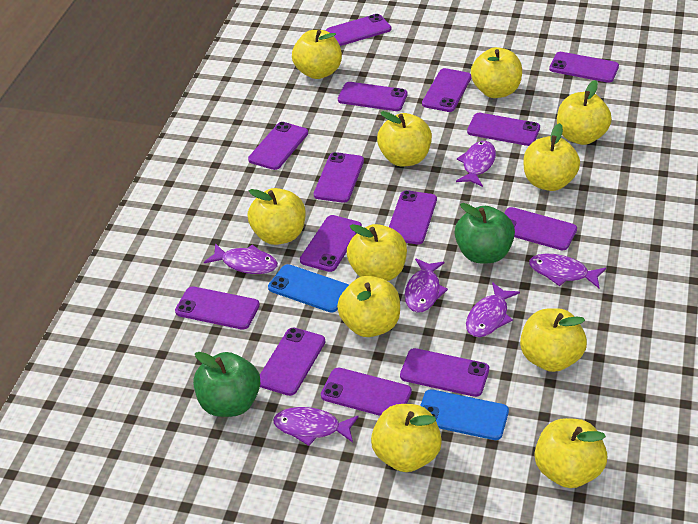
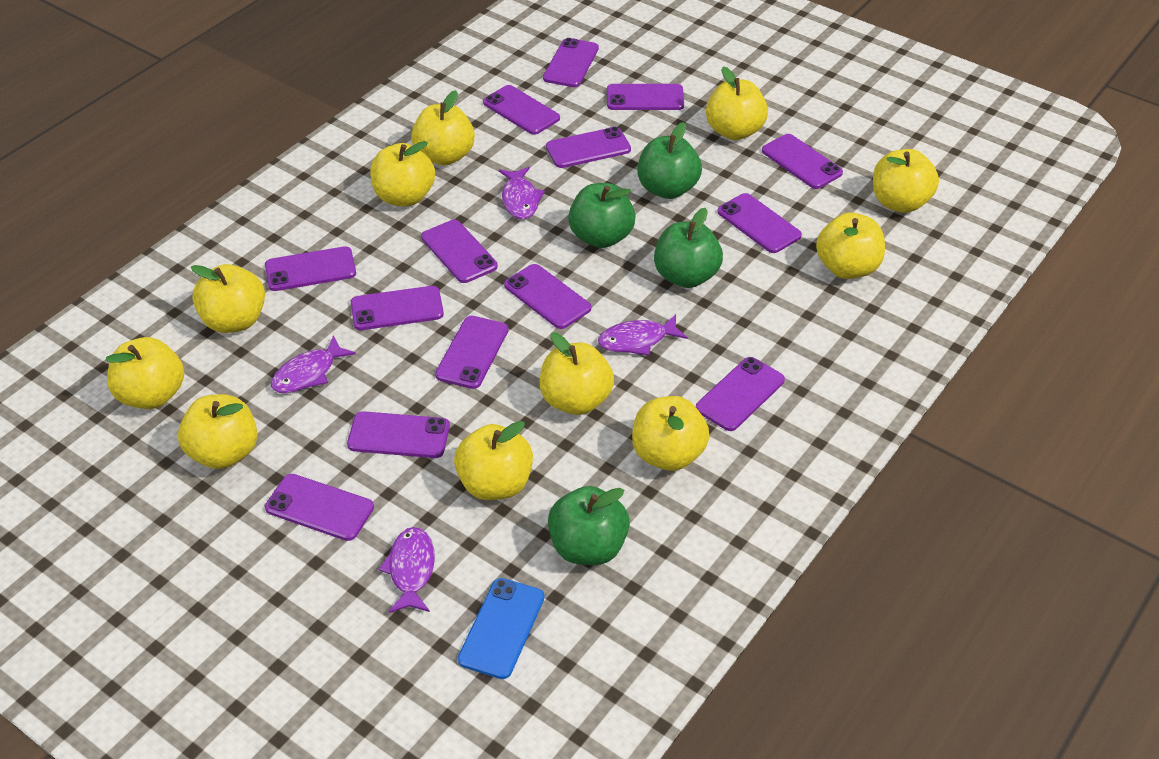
blue phone: [268,264,349,313] [420,389,509,440] = 2 -> [458,578,544,679] = 1
green apple: [193,352,260,417] [455,203,515,263] = 2 -> [548,486,630,565] [568,183,636,248] [637,122,702,199] [654,208,723,288] = 4
purple fish: [204,243,278,274] [273,407,359,446] [405,258,448,313] [456,141,496,187] [466,282,520,337] [529,254,606,288] = 6 -> [271,335,356,393] [378,527,435,613] [499,167,545,219] [598,314,688,355] = 4

